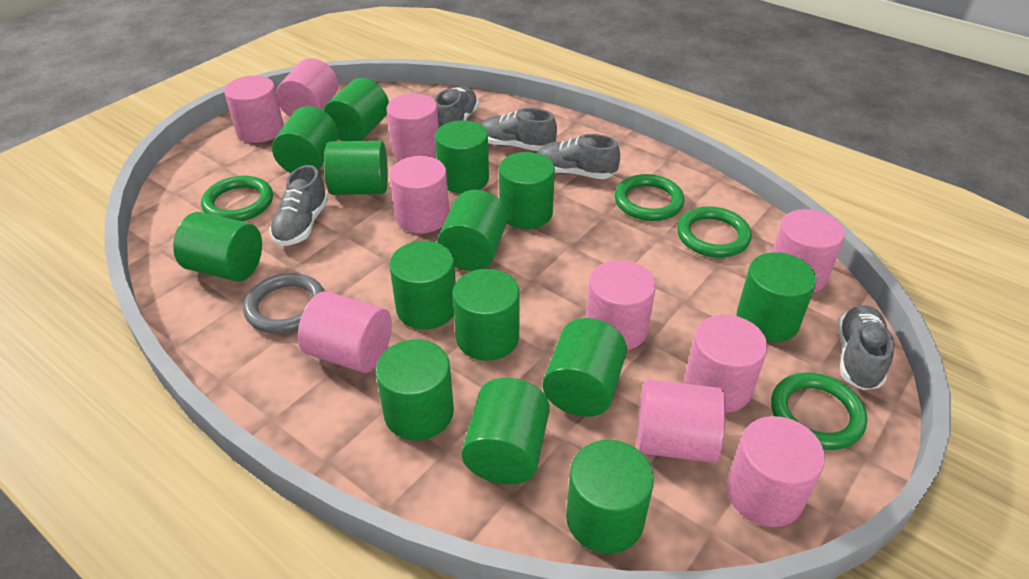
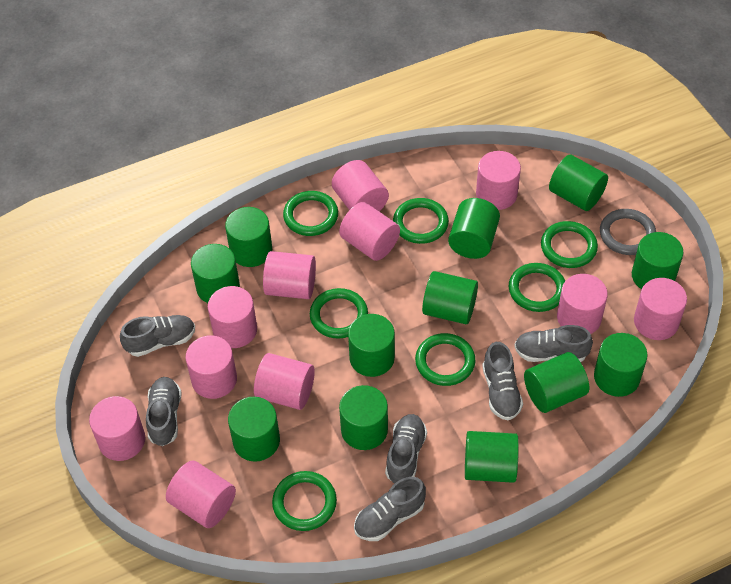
green cylinder: [173,212,262,282] [272,106,338,173] [324,78,389,141] [324,141,388,195] [376,339,454,441] [389,241,456,329] [435,120,489,193] [437,190,508,271] [453,269,520,361] [461,378,550,484] [499,152,555,229] [543,318,627,417] [566,440,654,554] [736,252,816,342] = 14 -> [191,244,240,303] [225,207,272,267] [228,397,280,462] [339,385,388,450] [348,314,395,377] [422,271,478,324] [448,198,500,259] [465,431,519,483] [524,352,589,413] [549,155,608,211] [594,333,648,397] [632,232,683,289] = 12
green ring: [201,176,273,221] [615,174,685,221] [677,206,752,258] [771,372,867,450] = 4 -> [272,471,337,531] [283,191,338,236] [310,288,368,339] [393,198,449,244] [415,333,476,386] [509,263,565,312] [541,221,598,268] = 7
grey shoe: [269,165,328,246] [435,87,479,128] [481,108,557,151] [538,134,620,179] [838,305,894,390] = 5 -> [120,315,195,357] [146,377,182,446] [354,477,426,541] [385,414,427,483] [482,342,523,420] [514,325,593,362] = 6
pink cylinder: [224,76,284,143] [276,58,338,117] [298,291,392,373] [387,94,439,160] [390,156,449,233] [586,260,656,350] [637,379,726,463] [684,315,768,413] [726,416,825,527] [772,209,845,293] = 10 -> [89,396,145,461] [166,460,236,528] [185,335,237,399] [208,286,257,348] [254,353,315,410] [263,251,316,299] [332,160,389,211] [339,202,400,261] [476,151,521,210] [557,274,608,334] [634,278,687,340] = 11

